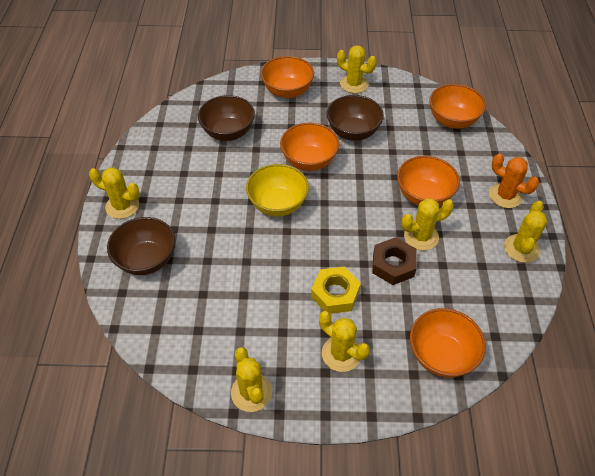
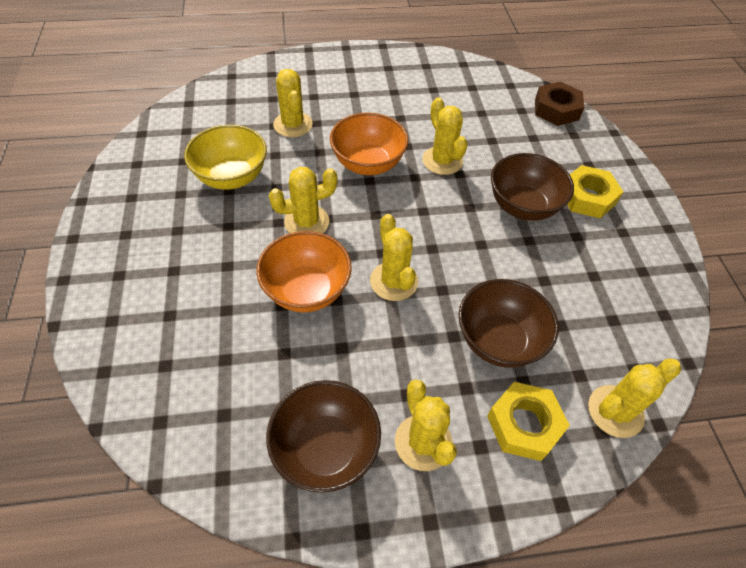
orange bowl: [260,56,314,98] [280,123,339,171] [397,156,460,206] [410,308,486,378] [429,84,486,129] = 5 -> [256,231,352,312] [330,113,408,175] = 2
orange cactus: [489,154,539,208] = 1 -> none = 0
yellow nut: [311,267,361,314] = 1 -> [487,382,570,461] [567,165,623,218] = 2

